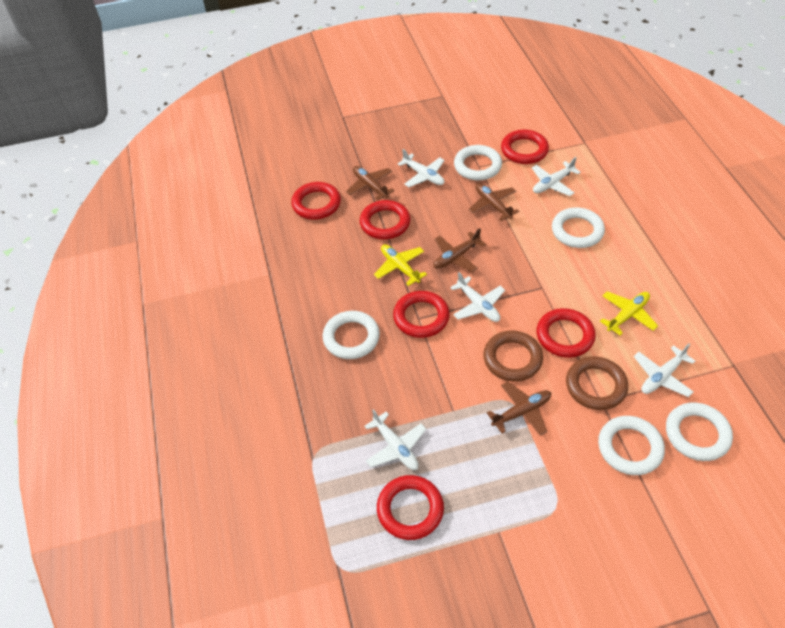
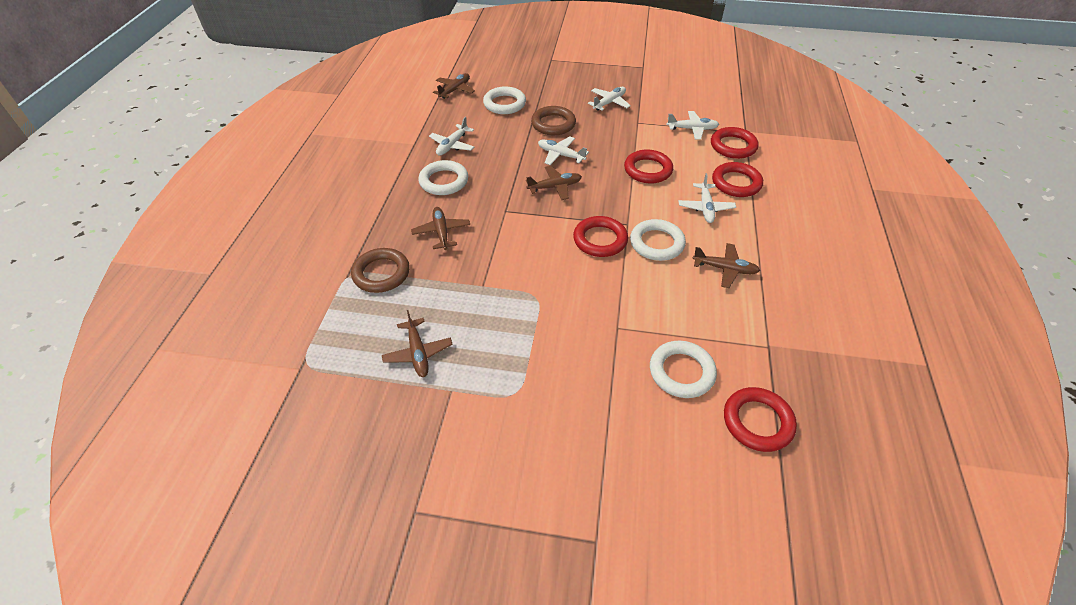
brown plane: [346,166,395,201] [434,228,486,272] [468,183,519,221] [487,382,551,436] = 4 -> [382,310,453,377] [411,207,470,250] [433,73,475,99] [526,166,582,200] [693,243,760,288] = 5
red ring: [291,182,341,220] [360,200,410,240] [377,475,444,540] [393,291,450,338] [501,129,549,164] [537,308,596,358] = 6 -> [573,216,628,257] [624,150,673,184] [711,127,758,159] [712,162,763,197] [724,387,797,452] = 5
white ring: [323,311,380,359] [454,145,502,180] [552,207,605,248] [598,416,665,475] [666,402,733,461] = 5 -> [418,160,468,195] [483,86,526,114] [630,219,686,261] [650,341,717,398] = 4
yellow plane: [374,244,427,286] [600,291,658,336] = 2 -> none = 0

